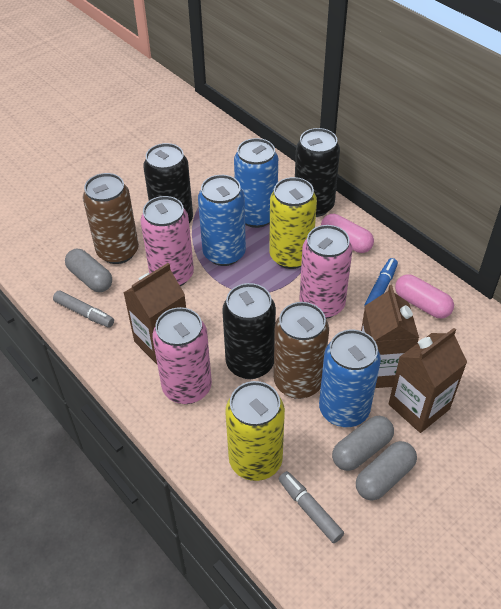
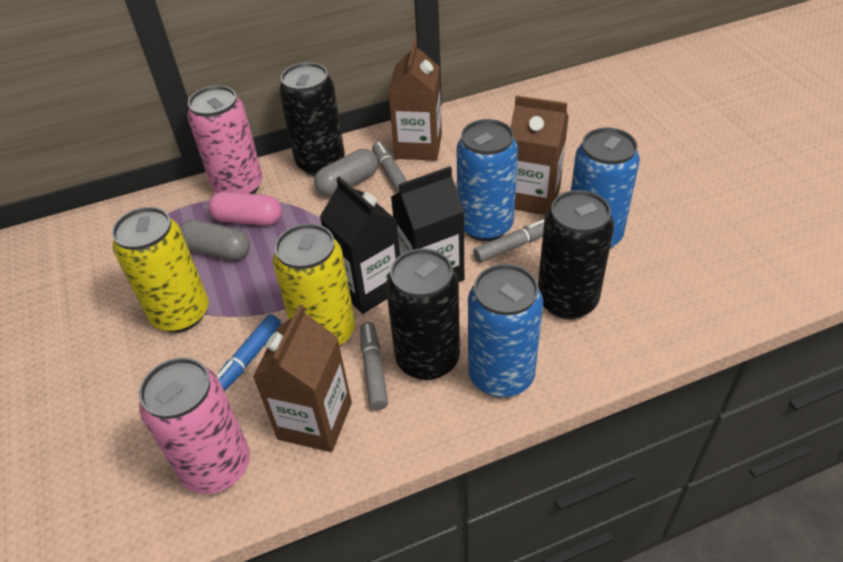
black carton: none = 0 -> [320,177,400,314] [391,166,464,282] = 2
brown can: [83,173,139,264] [274,302,329,399] = 2 -> none = 0
grey capsule: [65,249,112,292] [332,416,394,471] [356,441,417,500] = 3 -> [180,220,250,260] [314,149,378,196] = 2
grey marker: [53,290,114,328] [279,471,344,543] = 2 -> [360,322,388,410] [372,142,407,193] [473,219,544,263] = 3
pink can: [140,196,194,286] [153,307,212,404] [299,225,353,319] = 3 -> [139,357,250,494] [187,85,263,194] = 2
pink capsule: [321,214,374,253] [395,274,454,319] = 2 -> [209,191,282,226] = 1

